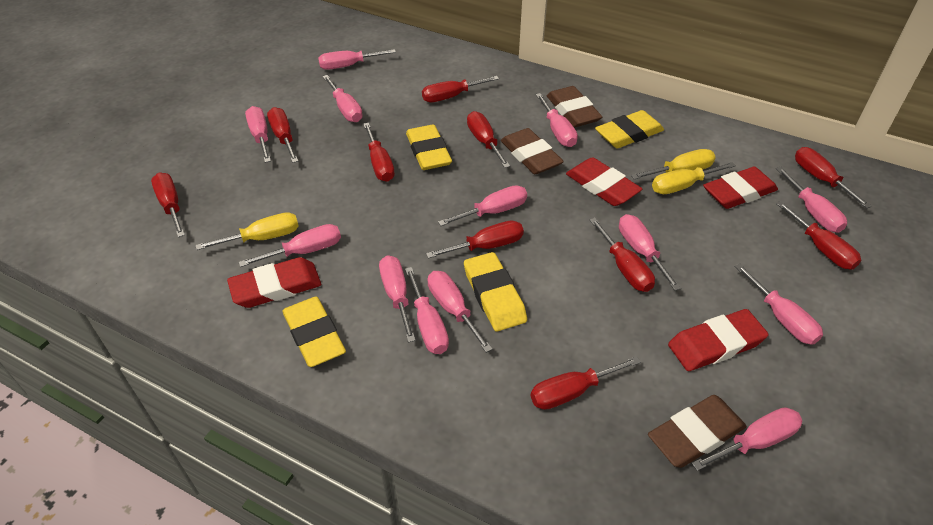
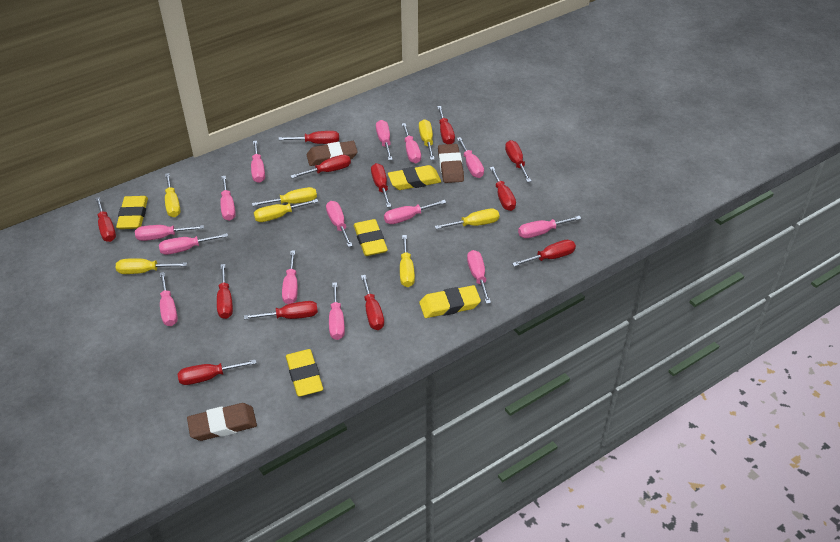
pink screwdriver: [238,224,341,267] [245,106,271,163] [318,49,396,70] [323,75,363,122] [379,255,416,342] [405,267,449,354] [428,271,493,353] [438,185,527,226] [536,93,578,147] [619,214,681,291] [692,407,802,471] [734,263,823,345] [776,167,847,233] = 13 -> [135,225,204,241] [159,233,228,255] [160,272,178,326] [220,176,236,221] [251,141,265,183] [282,250,298,304] [326,201,353,247] [329,282,345,340] [376,120,393,160] [384,200,446,224] [402,123,421,163] [457,137,484,178] [467,250,491,304] [518,216,582,238] = 14
red eraser: [227,257,321,308] [566,157,642,206] [668,309,769,371] [703,167,778,209] = 4 -> none = 0
red screwdriver: [151,173,185,237] [267,107,298,163] [363,123,395,182] [422,76,499,102] [426,221,524,259] [467,111,510,168] [531,356,641,410] [590,218,655,292] [776,201,861,270] [795,147,872,209] = 10 -> [95,197,116,242] [178,359,256,385] [217,264,233,319] [244,301,318,320] [278,131,339,144] [291,155,351,178] [361,275,384,330] [371,163,391,208] [437,106,455,144] [490,167,516,211] [505,140,531,182] [512,240,576,267] = 12
yellow eraser: [282,297,346,367] [406,124,452,170] [464,252,527,332] [595,110,664,148] = 4 -> [116,196,148,229] [286,349,323,397] [354,219,388,256] [388,165,441,190] [419,285,481,318] = 5
yellow screwdriver: [195,212,299,250] [631,149,716,179] [652,162,736,194] = 3 -> [116,258,187,274] [165,173,181,217] [252,187,317,206] [254,199,319,222] [400,235,415,287] [419,119,435,160] [435,209,499,229] = 7

